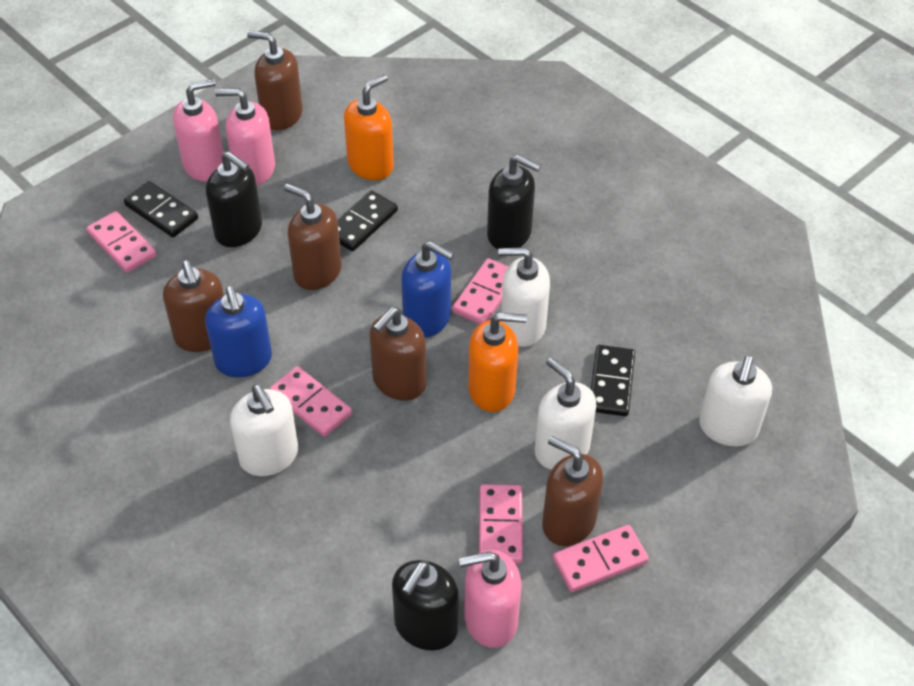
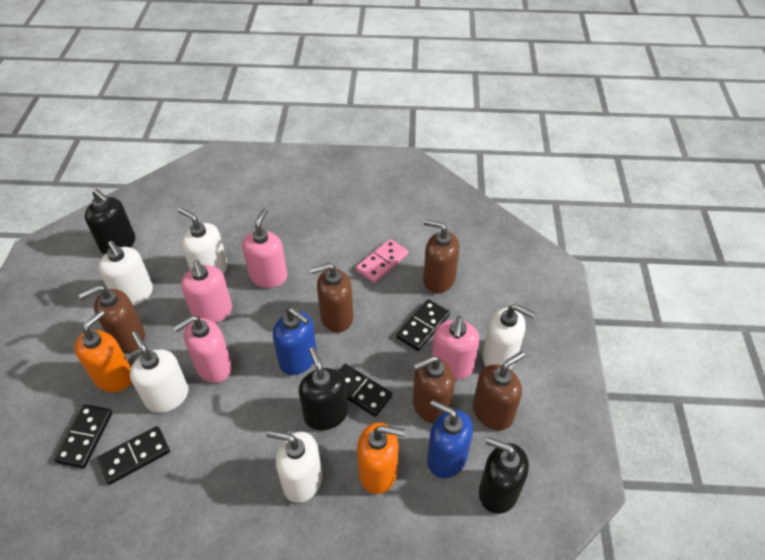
black domino: [124,181,198,237] [338,190,398,251] [591,345,635,416] = 3 -> [54,404,112,468] [97,426,170,485] [339,364,392,417] [396,299,450,351] = 4
pink domino: [87,211,157,273] [270,366,352,437] [452,258,508,324] [479,484,523,564] [553,525,649,592] = 5 -> [356,239,408,283] = 1
pink soap dispenser: [173,79,224,182] [215,88,275,186] [459,550,522,648] = 3 -> [173,315,232,383] [181,260,232,323] [242,208,287,288] [432,316,480,380] = 4
white soap dispenser: [230,384,298,476] [498,247,550,347] [535,357,596,470] [699,355,772,446] = 4 -> [98,241,153,306] [130,331,189,413] [178,208,228,274] [267,430,322,503] [482,304,535,369] = 5

